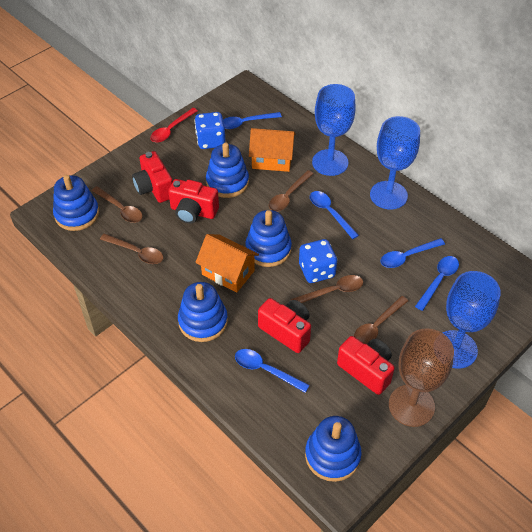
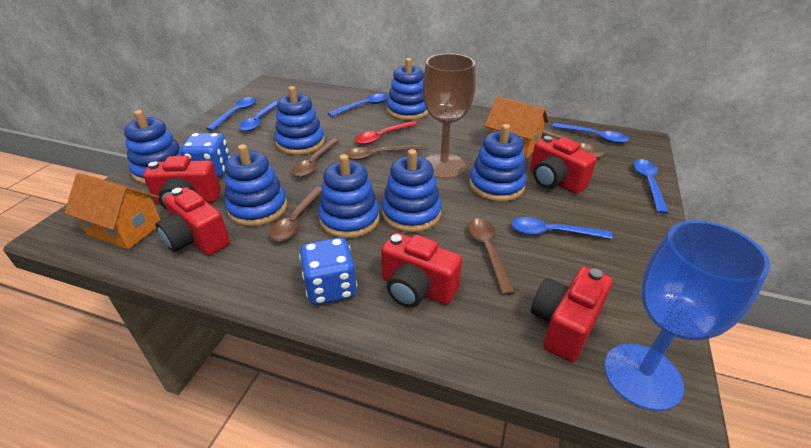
blue goblet: [312,84,356,176] [370,116,420,209] [442,271,501,368] = 3 -> [604,220,770,411] = 1
blue spoon: [223,112,282,129] [235,349,310,393] [310,191,359,239] [381,238,445,268] [415,256,459,311] = 5 -> [206,97,256,131] [239,101,278,132] [328,94,388,117] [511,217,613,239] [552,123,629,144] [633,159,669,214] = 6
blue stacking toy: [53,175,99,231] [178,282,228,342] [206,143,249,198] [245,210,292,267] [305,416,362,482] = 5 -> [124,110,181,184] [225,144,287,226] [275,86,325,155] [318,154,380,238] [382,149,442,232] [387,58,428,120] [469,124,526,202] = 7
red camera: [132,151,173,203] [168,179,219,224] [258,298,311,353] [337,336,395,395] = 4 -> [143,156,221,210] [156,187,230,256] [381,233,462,308] [530,136,597,194] [531,266,612,362] = 5

